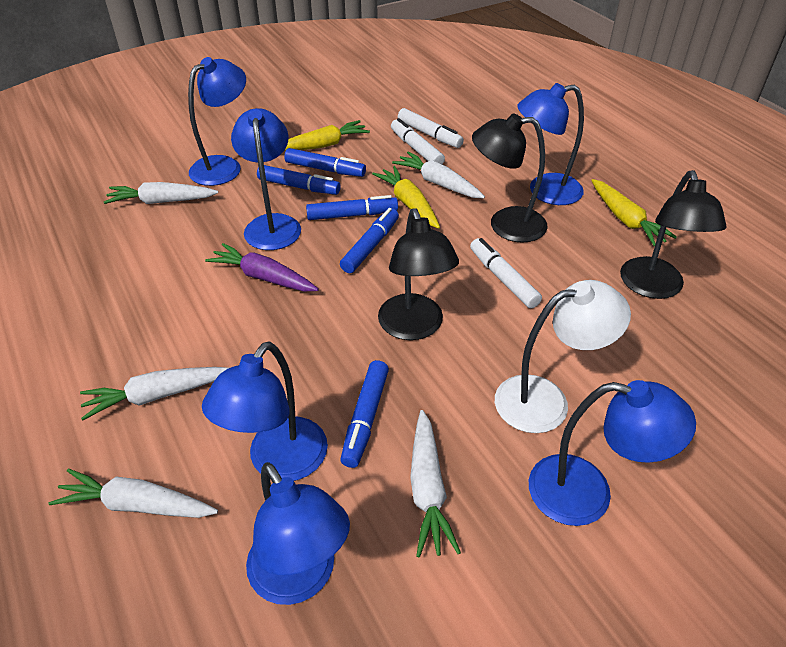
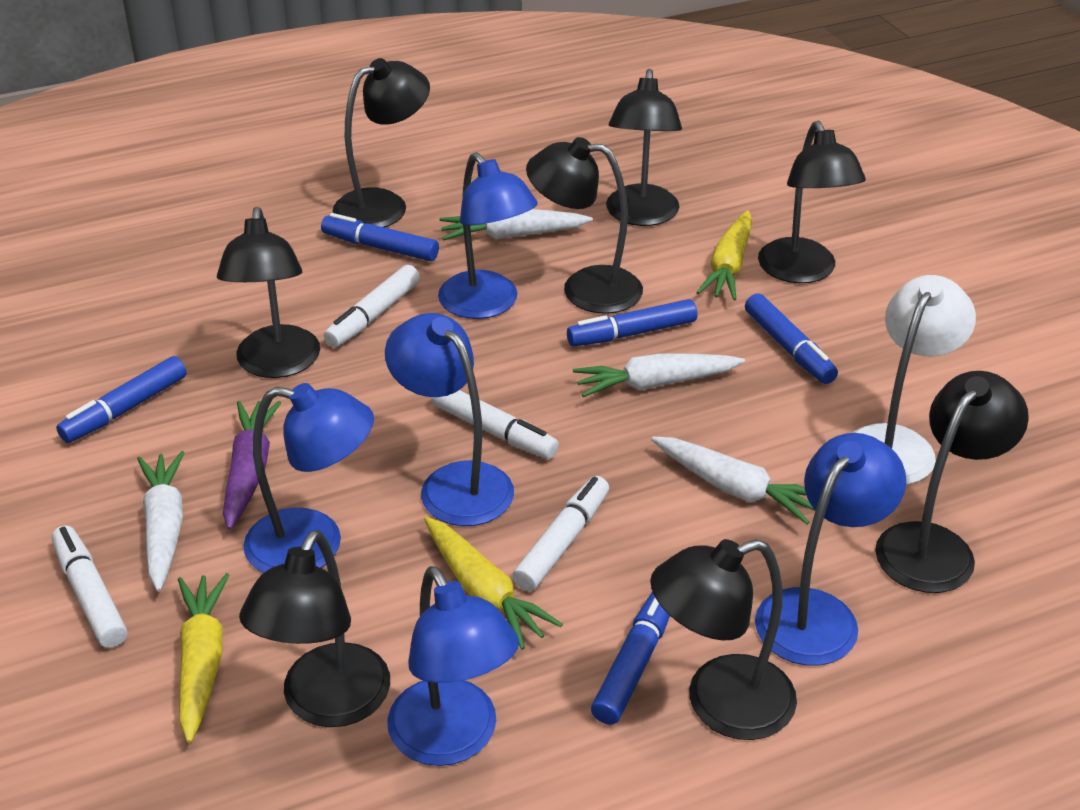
black lamp: [378,208,459,340] [472,113,547,243] [620,170,727,299] = 3 -> [217,207,320,378] [239,530,390,727] [332,58,430,228] [526,137,643,314] [606,69,682,226] [650,539,797,740] [758,121,866,283] [875,371,1029,593] = 8
blue lamp: [188,57,246,186] [202,342,328,481] [231,108,301,250] [246,462,350,605] [517,83,584,205] [529,380,696,526] = 6 -> [243,383,374,573] [385,313,514,526] [387,566,519,766] [438,152,538,319] [755,433,906,666] = 5
white carrot: [48,469,218,518] [80,367,228,420] [104,182,218,204] [392,151,485,198] [410,410,461,557] = 5 -> [137,451,185,592] [440,209,593,241] [573,354,745,397] [651,437,815,524] = 4
white marker: [391,118,445,164] [398,108,464,148] [470,238,542,308] = 3 -> [52,525,127,648] [324,265,420,347] [431,390,559,459] [512,476,609,591] = 4

